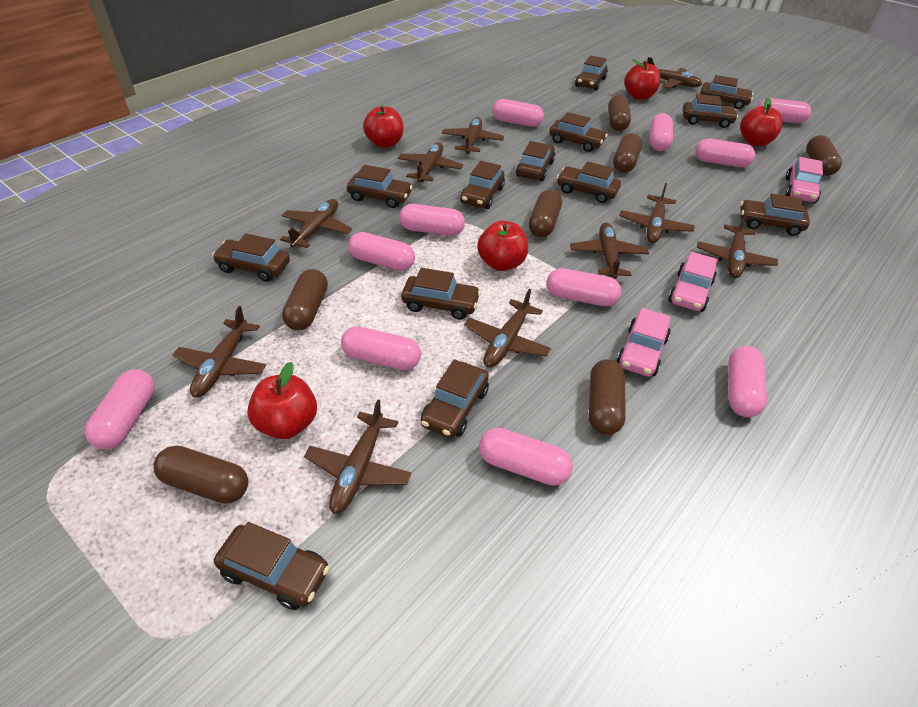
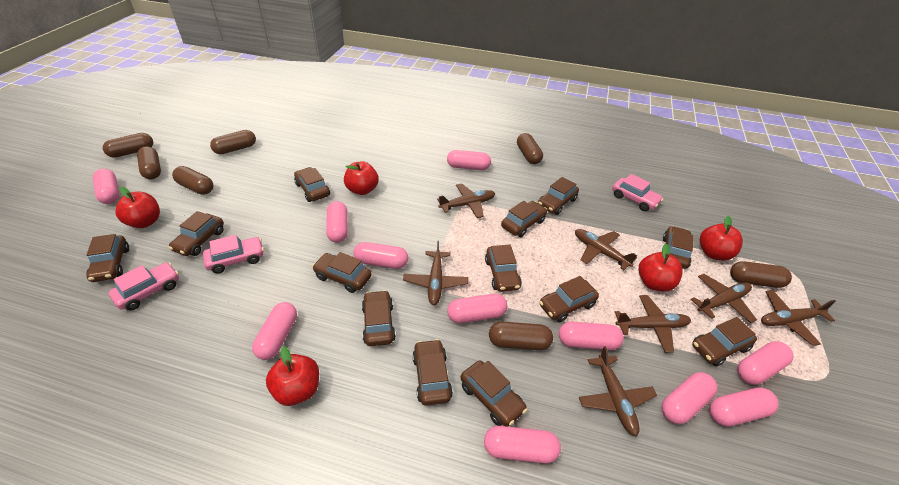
brown plane: [173,306,266,397] [280,199,352,248] [304,400,411,514] [398,142,463,182] [442,117,504,154] [464,289,551,368] [570,222,649,279] [619,183,695,243] [647,57,702,88] [697,213,778,278] = 10 -> [403,241,468,305] [437,183,495,218] [575,229,637,270] [579,346,657,437] [615,295,691,353] [691,274,757,323] [761,290,836,346] = 7

